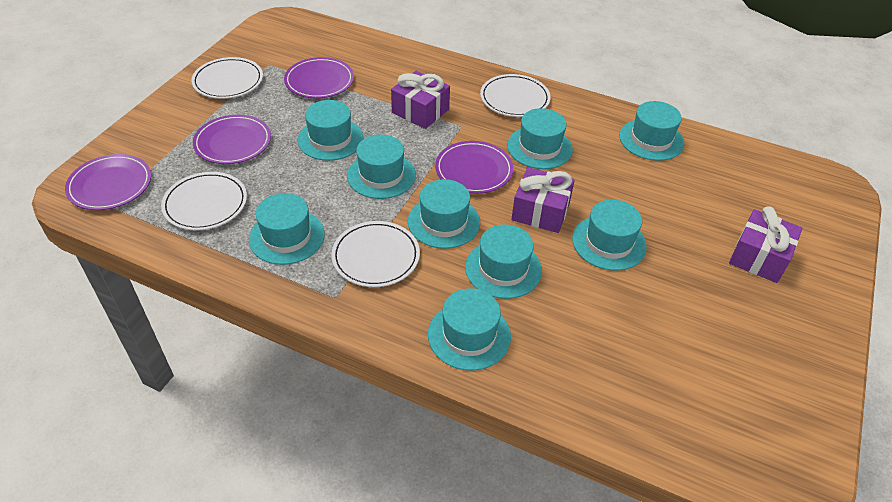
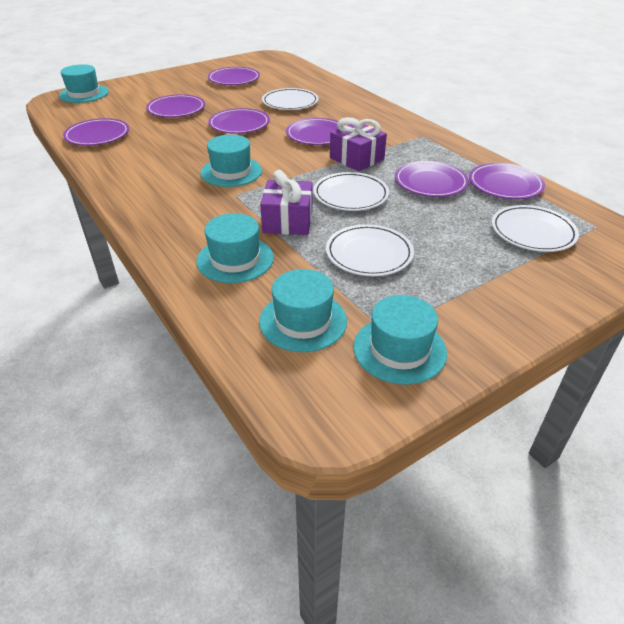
purple gift: [391,71,450,129] [511,167,575,233] [729,206,802,283] = 3 -> [260,170,313,235] [330,117,387,171] = 2
purple plate: [65,154,151,210] [193,115,271,164] [284,57,354,99] [435,141,513,194] = 4 -> [63,118,129,146] [146,94,205,117] [208,67,260,85] [208,108,270,134] [286,118,345,145] [395,161,469,197] [469,163,545,199] = 7
turquoise hat: [249,193,325,265] [298,100,364,161] [347,135,416,199] [408,179,480,249] [428,288,511,371] [465,224,542,299] [507,108,573,169] [572,200,647,271] [619,101,684,161] = 9 -> [59,64,109,103] [196,213,274,283] [200,135,262,187] [259,269,347,352] [354,295,447,385] = 5

